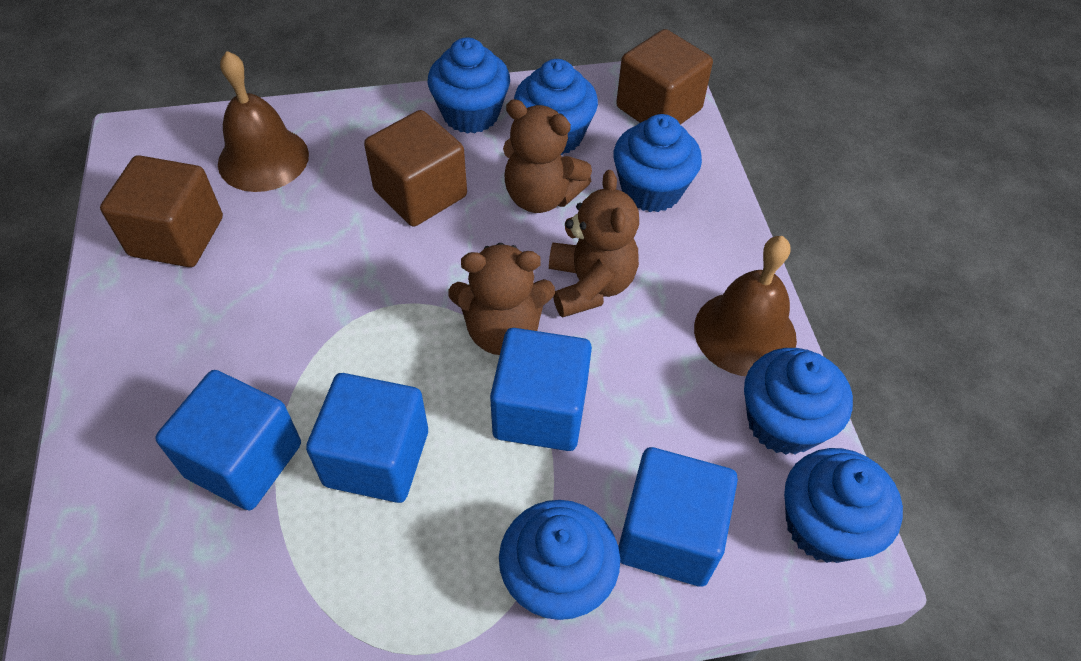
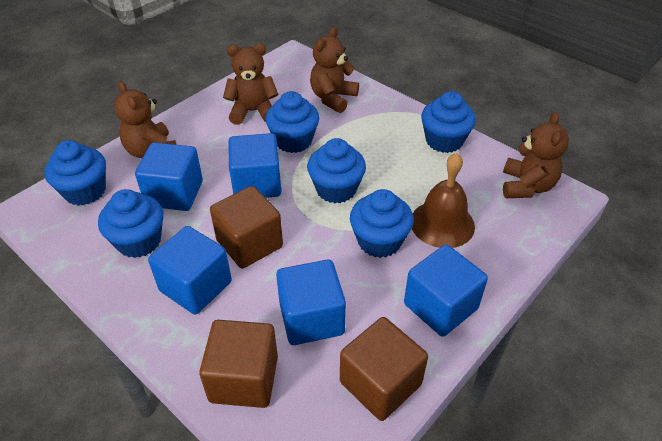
blue cube: [155,370,301,510] [306,373,428,503] [490,328,592,451] [618,447,738,587] = 4 -> [135,142,203,211] [148,226,232,315] [228,133,281,198] [276,260,346,345] [404,245,488,337] = 5
brown bell: [218,51,309,192] [694,236,797,376] = 2 -> [412,153,475,248] = 1
brown teddy bear: [448,243,555,355] [503,99,592,213] [549,170,639,318] = 3 -> [114,81,177,158] [223,43,279,125] [310,27,359,113] [503,112,569,198] = 4

